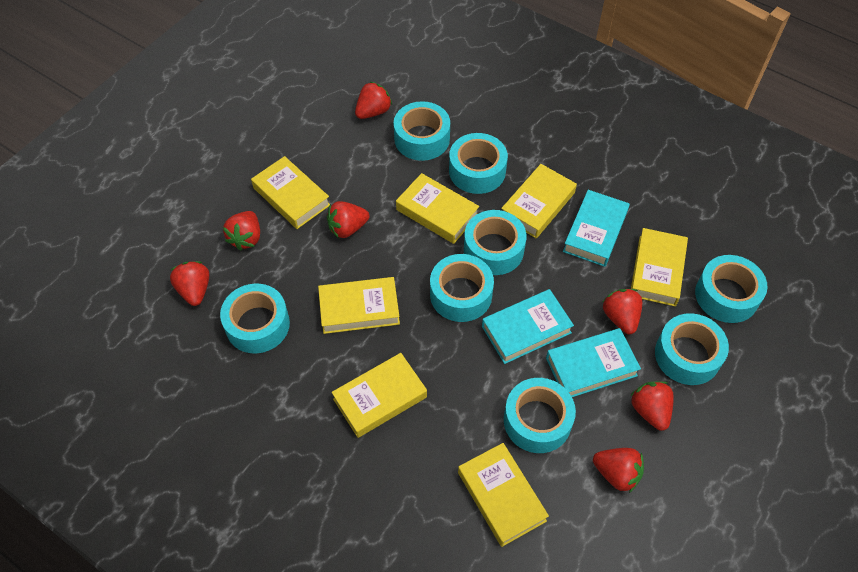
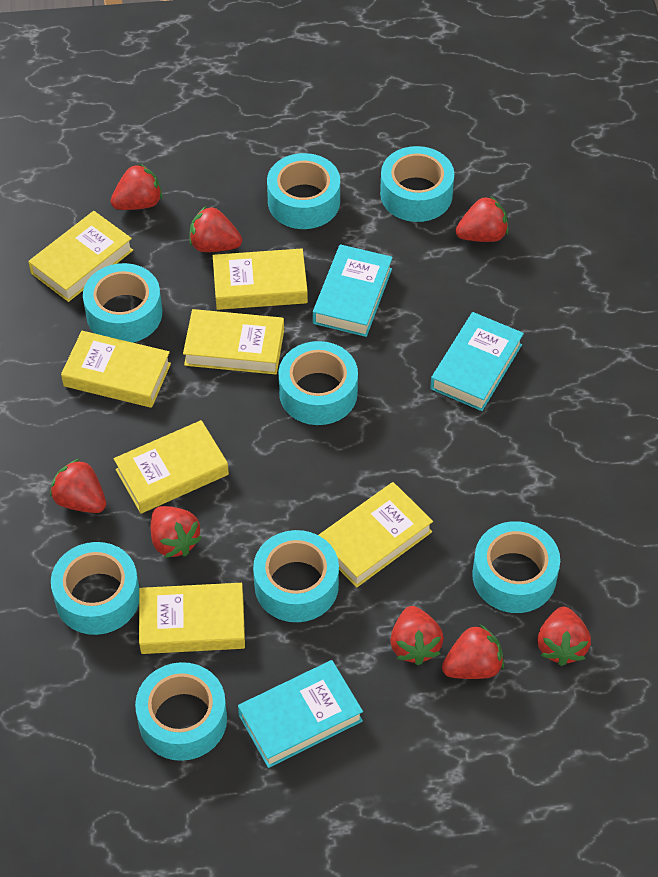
red strawberry: [170,261,209,306] [223,211,260,251] [327,201,369,238] [355,81,392,119] [593,448,644,493] [603,289,642,334] [630,381,674,431] = 7 -> [50,459,106,513] [111,164,162,210] [151,506,202,558] [189,206,242,252] [390,606,444,665] [442,624,504,679] [456,196,508,242] [537,607,591,666] = 8

